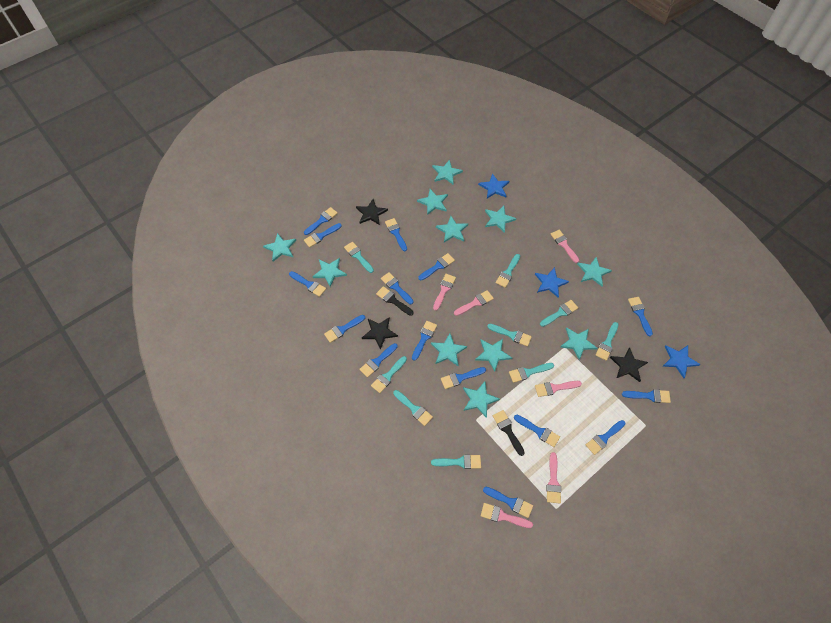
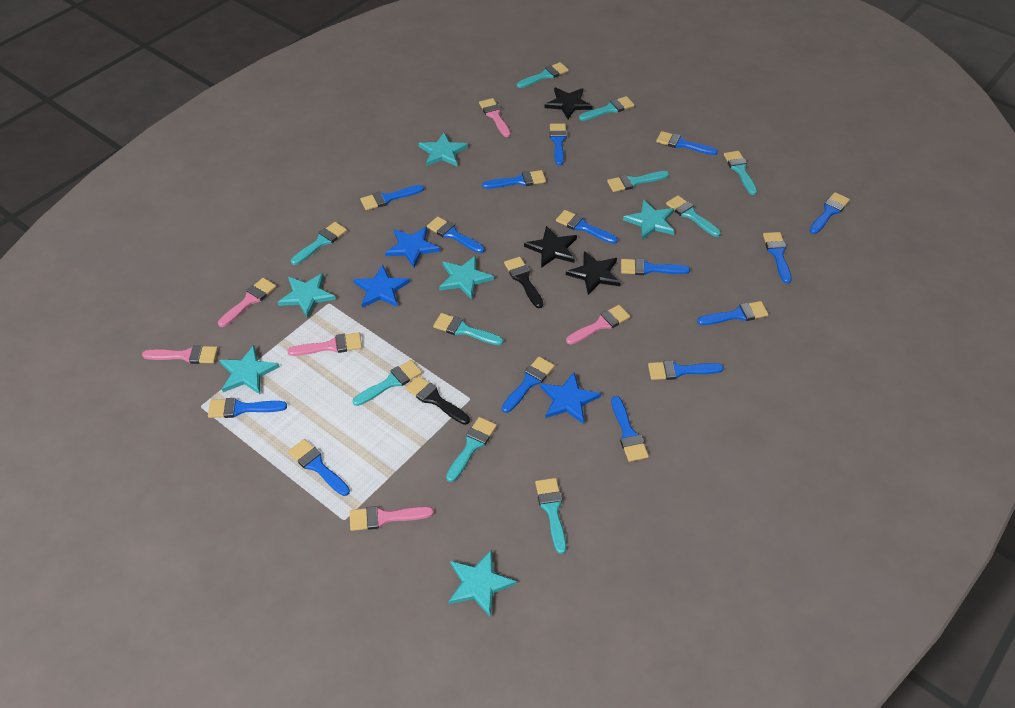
turquoise brush: [344,242,374,273] [371,356,407,393] [393,390,433,426] [431,455,481,469] [487,324,532,346] [496,254,520,288] [509,363,554,383] [540,300,578,327] [596,322,618,361] = 9 -> [291,222,347,265] [353,360,422,406] [433,313,503,345] [446,417,497,482] [517,62,569,88] [535,478,566,554] [579,96,634,121] [607,171,669,192] [666,195,721,237] [724,151,757,195] = 10
turquoise star: [263,233,296,262] [312,258,347,287] [417,189,448,215] [431,334,467,366] [432,160,463,185] [436,216,468,243] [463,382,500,418] [475,339,512,372] [485,206,516,233] [560,327,597,360] [577,257,612,286] = 11 -> [219,345,280,394] [277,273,336,318] [418,133,468,166] [439,255,494,300] [448,549,517,617] [623,200,675,240] = 6

